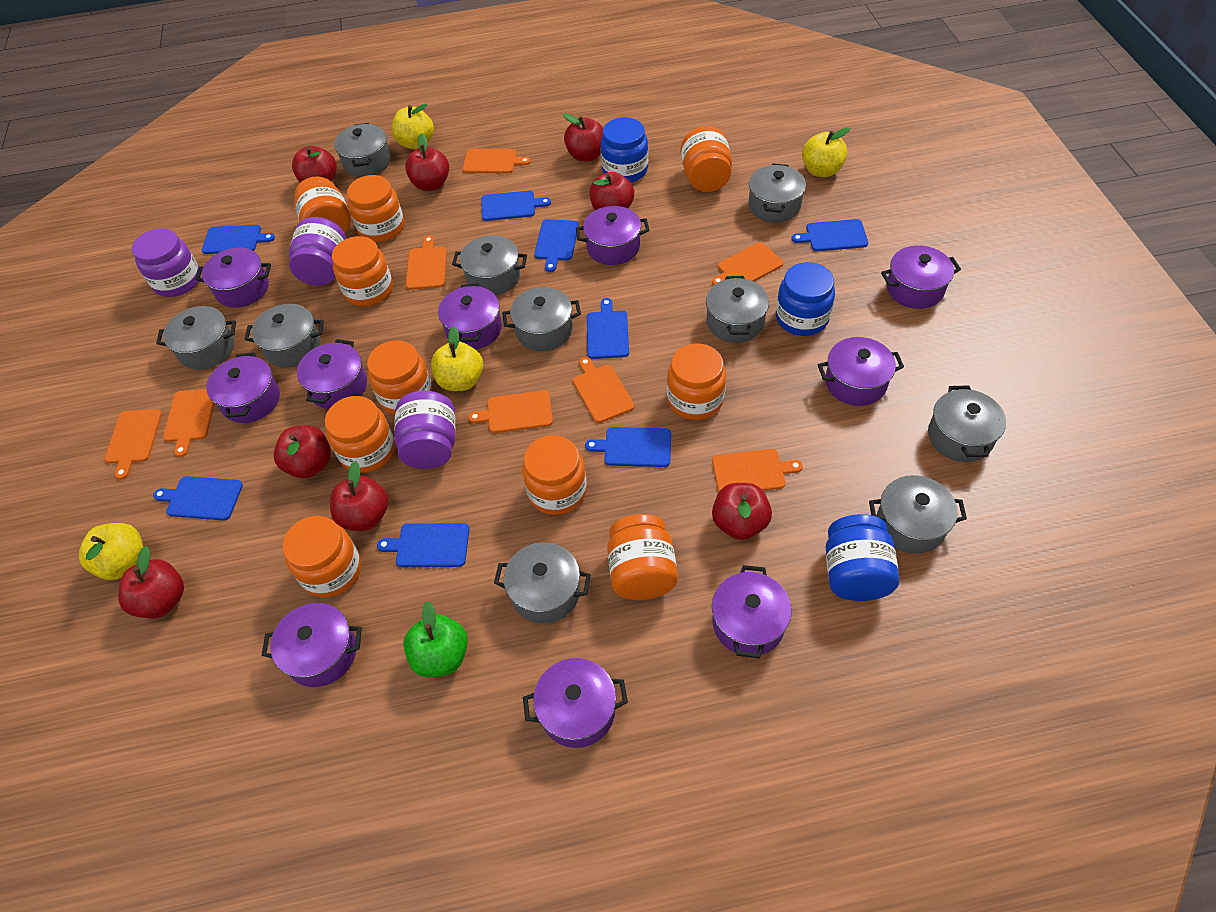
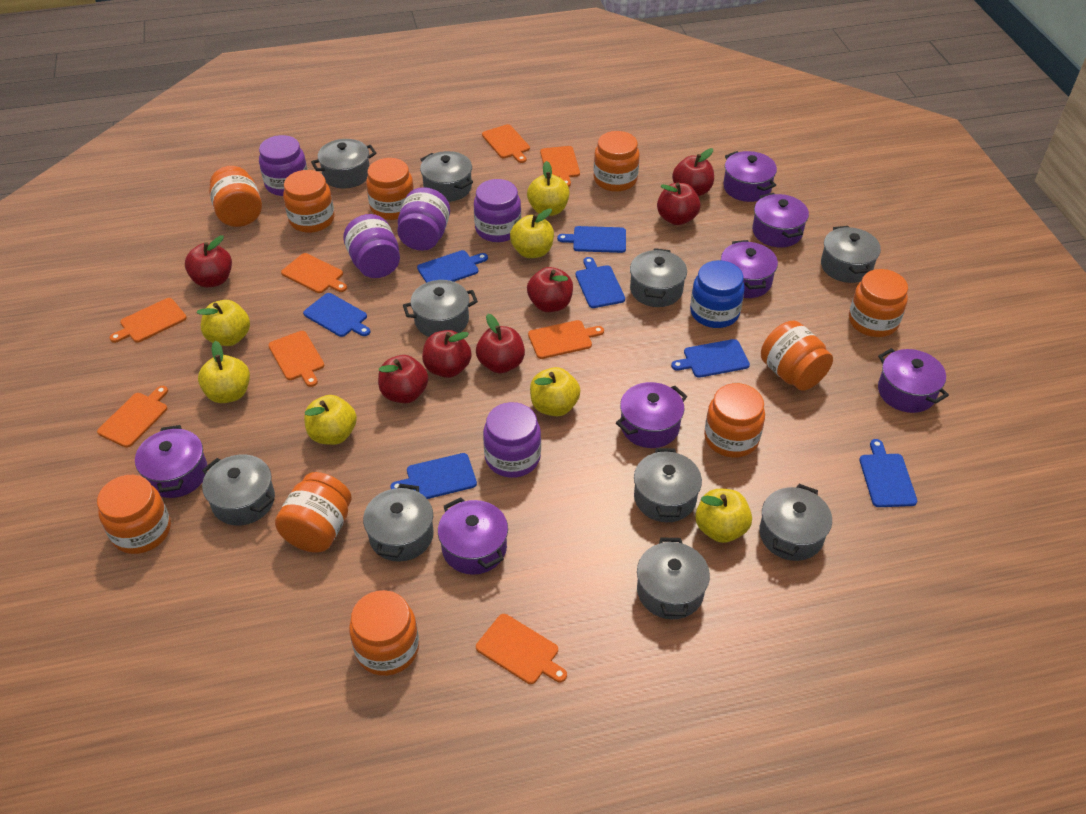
blue cutting board: [153,476,243,521] [202,225,275,254] [377,523,469,567] [482,191,551,221] [534,219,579,272] [585,427,671,467] [587,298,629,359] [792,219,868,251] = 8 -> [303,293,370,337] [390,453,477,499] [417,250,488,283] [557,226,626,253] [576,257,625,308] [671,339,750,378] [859,439,917,507] = 7
blue jar: [600,117,648,183] [776,262,835,336] [826,514,899,601] = 3 -> [690,260,745,328] = 1
green apple: [403,601,468,677] = 1 -> none = 0
purple jar: [132,228,201,297] [289,217,346,286] [394,391,455,469] = 3 -> [259,135,308,196] [343,214,400,278] [397,187,450,251] [474,179,521,242] [483,402,541,478] = 5
purple pot: [195,247,271,308] [206,352,280,423] [261,603,362,687] [297,339,367,409] [438,283,502,349] [523,658,628,748] [576,206,649,265] [712,565,792,658] [818,337,904,406] [881,246,961,309] = 10 -> [135,425,207,498] [438,498,508,575] [616,382,687,448] [721,240,778,298] [723,151,777,202] [752,193,809,247] [878,348,949,413] = 7
red apple: [118,546,184,618] [274,425,331,478] [292,146,337,183] [330,461,388,531] [405,133,449,191] [563,113,603,162] [590,172,634,210] [712,483,772,540] = 8 -> [185,235,232,288] [378,355,428,403] [422,330,472,378] [476,314,525,373] [527,267,573,312] [657,183,700,225] [672,148,714,196] = 7
yellow apple: [79,523,143,580] [392,104,434,149] [431,326,483,391] [802,127,850,177] = 4 -> [197,300,250,346] [198,341,250,403] [304,395,357,445] [510,209,554,258] [527,161,570,216] [530,367,580,416] [695,489,752,543] = 7

